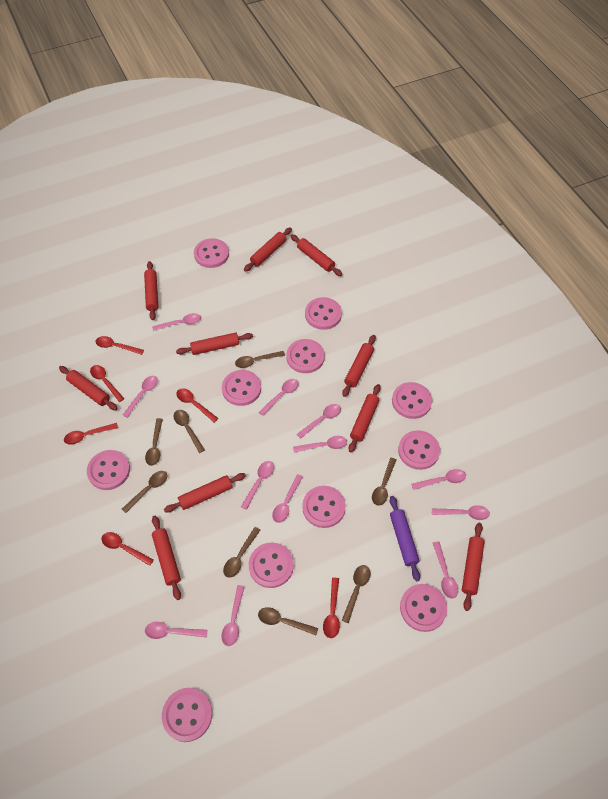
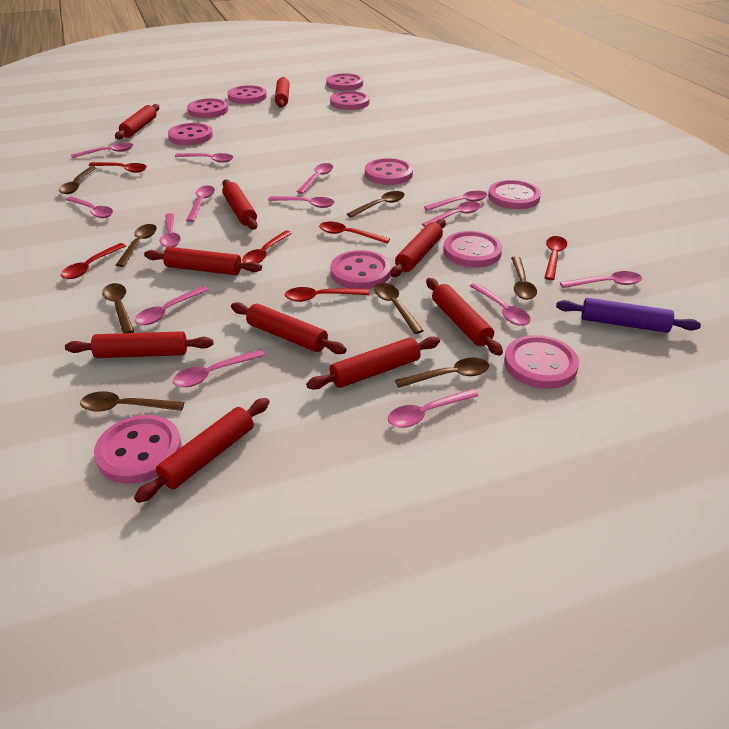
pink spoon: [123,376,158,418] [145,622,207,639] [152,313,201,331] [221,585,245,646] [241,461,274,510] [259,379,299,416] [272,474,303,523] [293,436,347,453] [297,404,341,439] [411,469,466,490] [432,505,490,520] [433,541,458,599] = 12 -> [66,196,113,218] [71,143,133,158] [135,286,209,325] [160,213,181,247] [172,349,265,387] [175,153,233,163] [186,185,215,222] [268,196,335,208] [297,163,333,194] [388,388,479,428] [422,201,480,227] [424,191,487,211] [470,283,531,326] [560,271,642,288] = 14

